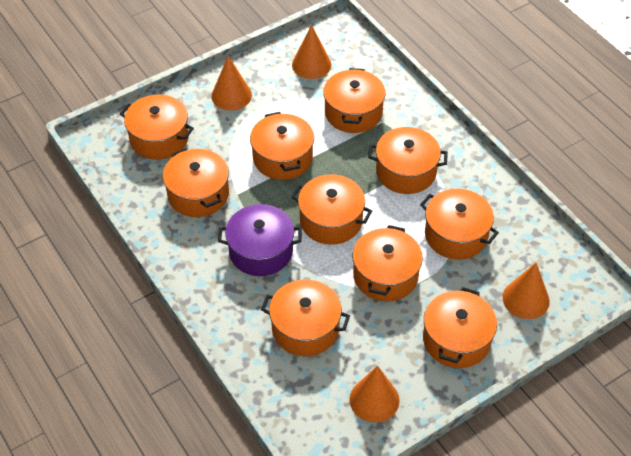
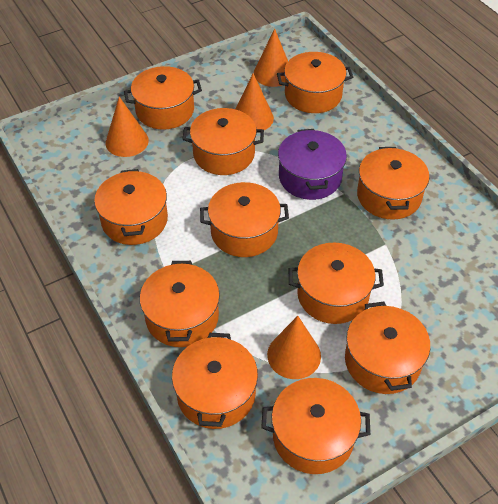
orange pot: [120,95,194,160] [163,148,229,217] [250,112,314,180] [261,279,350,356] [291,174,372,245] [323,68,386,133] [352,225,423,302] [368,127,448,194] [420,189,499,260] [423,287,497,368] = 10 -> [94,169,168,245] [124,66,202,130] [140,261,220,347] [172,333,258,429] [182,108,264,175] [200,182,289,257] [261,378,370,474] [277,52,353,113] [289,243,384,324] [345,302,430,394] [357,147,429,220] = 11

